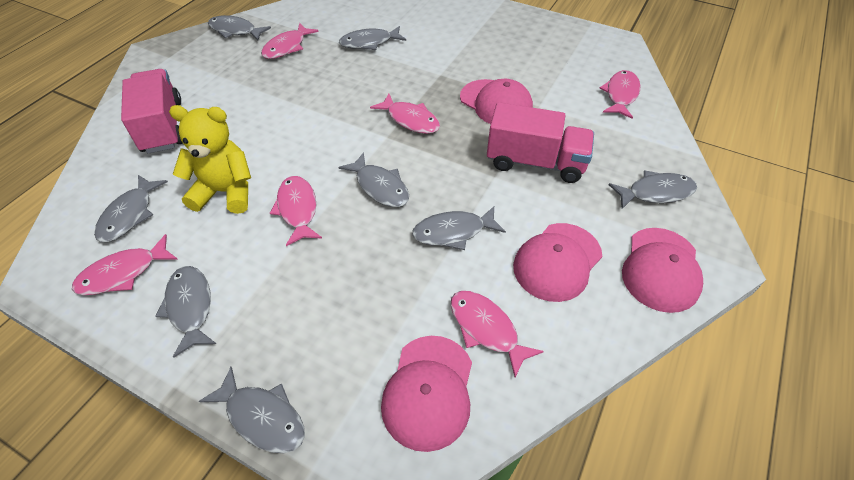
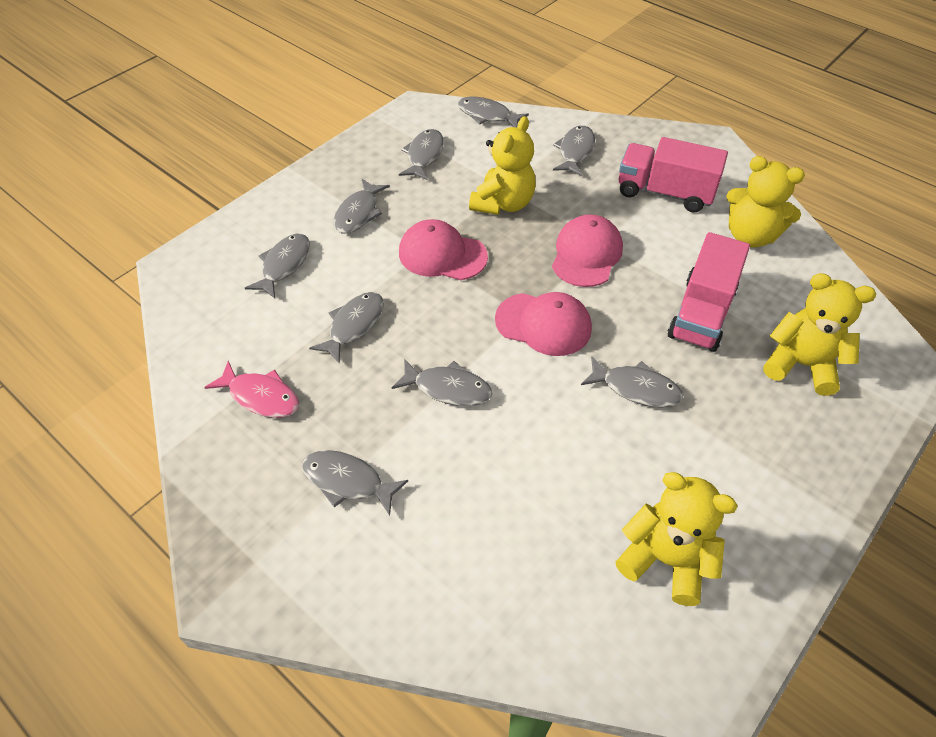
grey fish: [94,175,168,242] [156,266,216,357] [199,367,305,453] [208,15,271,41] [338,152,409,207] [339,26,406,50] [412,206,506,250] [608,170,697,209] = 8 -> [245,234,310,298] [302,450,408,516] [309,292,384,364] [333,179,390,234] [392,359,492,406] [399,129,444,180] [458,97,529,127] [553,126,595,176] [581,356,683,407] = 9
pink cap: [381,336,472,452] [460,79,533,124] [513,223,602,302] [622,228,703,313] = 4 -> [399,219,488,280] [495,292,592,356] [552,214,623,287] = 3
pink fish: [72,234,178,295] [261,23,319,59] [270,176,322,246] [370,94,440,134] [450,291,544,377] [600,70,640,119] = 6 -> [204,361,300,418] = 1
yellow teddy bear: [169,105,251,214] = 1 -> [469,116,536,215] [616,472,738,606] [727,156,805,248] [763,273,876,396] = 4

